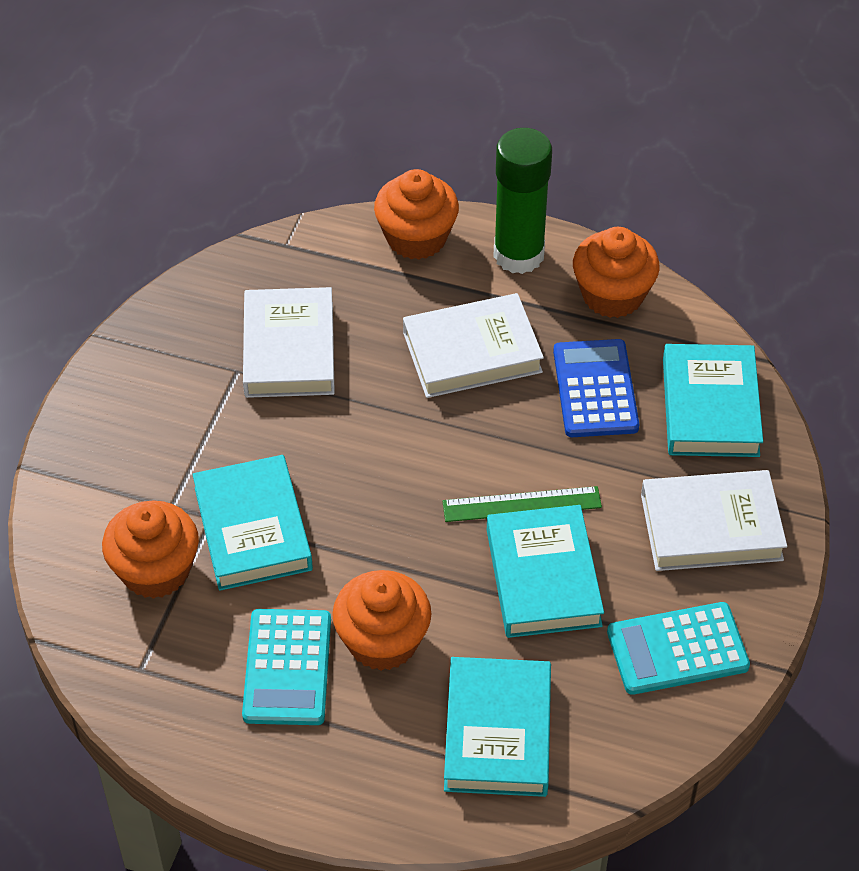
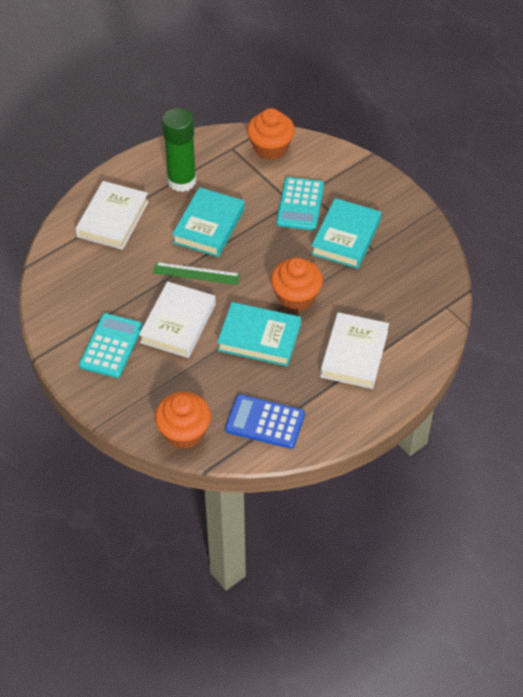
orange cupcake: [102,501,199,599] [332,570,431,671] [374,169,459,260] [573,227,660,318] = 4 -> [155,392,211,449] [247,108,295,160] [271,258,323,311] = 3
turquoise book: [192,455,313,591] [444,657,551,797] [487,505,604,638] [663,344,763,457] = 4 -> [172,187,245,257] [217,302,301,366] [311,198,381,269] = 3

